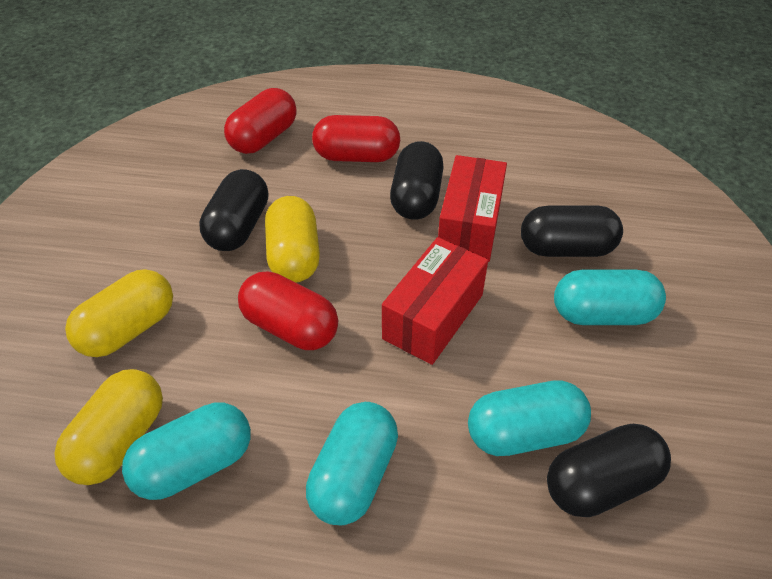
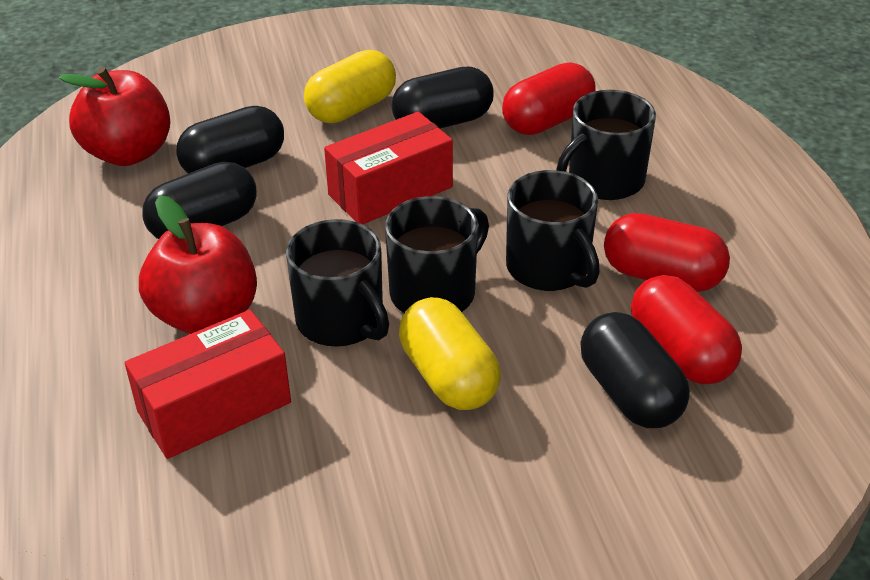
black mug: none = 0 -> [286,219,389,347] [385,196,489,313] [506,170,600,291] [556,90,656,200] = 4
red apple: none = 0 -> [59,67,170,166] [139,195,257,334] = 2
turquoise capsule: [122,403,251,500] [306,402,398,525] [468,380,591,456] [554,269,666,325] = 4 -> none = 0
yellow capsule: [54,369,163,485] [65,269,173,357] [265,196,320,283] = 3 -> [304,50,396,123] [399,297,501,410] = 2

